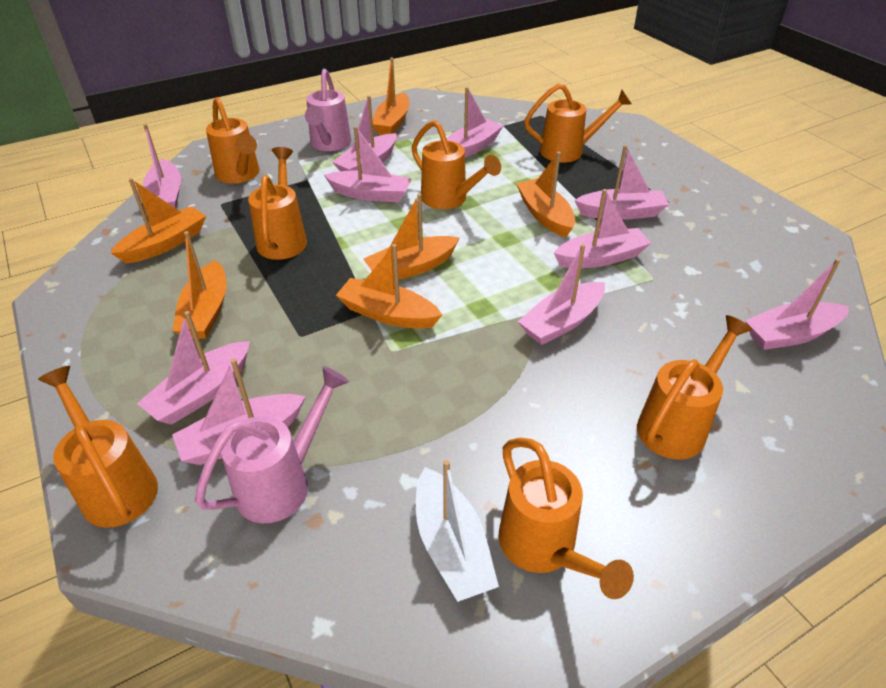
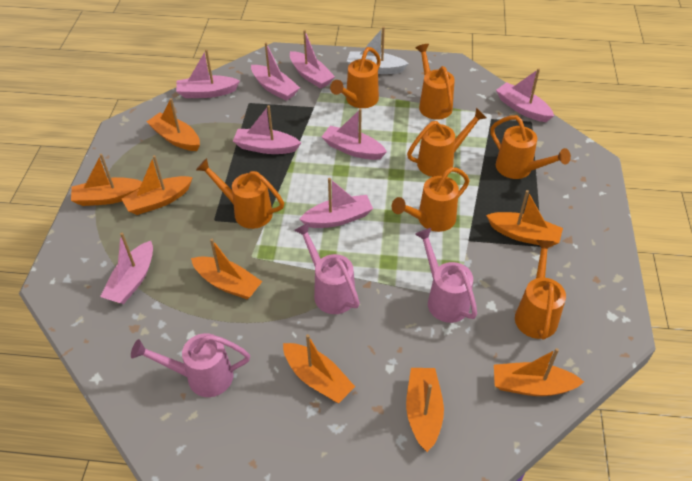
orange boat: [111,178,206,264] [172,231,227,339] [336,244,442,329] [363,193,460,279] [372,58,409,135] [516,152,575,238] = 6 -> [71,154,142,206] [122,155,193,215] [147,98,200,151] [191,239,262,300] [283,334,355,403] [406,368,444,452] [486,190,563,247] [494,348,584,396] = 8
pink boat: [137,311,250,425] [143,124,181,208] [172,358,306,465] [324,126,412,202] [332,96,397,171] [447,87,503,157] [518,244,605,345] [554,189,651,268] [575,145,670,220] [745,258,849,350] = 10 -> [100,233,153,304] [176,49,240,98] [233,105,301,154] [251,42,300,101] [290,30,335,89] [299,178,373,228] [322,109,387,160] [496,68,554,122] = 8
pink watering can: [195,366,349,523] [305,69,351,151] = 2 -> [131,333,250,397] [294,222,360,314] [415,228,477,323] = 3

